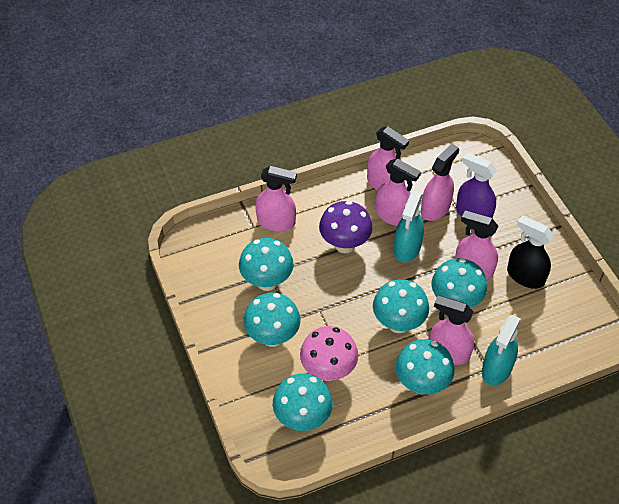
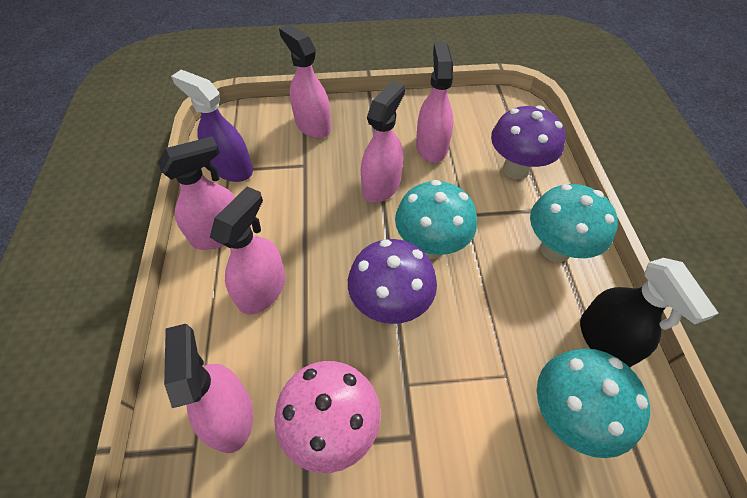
purple mushroom: [319,201,373,253] = 1 -> [348,239,437,324] [491,106,565,179] = 2
turquoise mushroom: [239,238,294,291] [243,293,301,347] [273,373,333,431] [373,279,429,333] [395,339,455,395] [431,258,487,308] = 6 -> [395,180,477,259] [530,184,618,262] [537,349,650,458] = 3
turquoise spray bottle: [394,192,424,262] [482,315,521,385] = 2 -> none = 0

